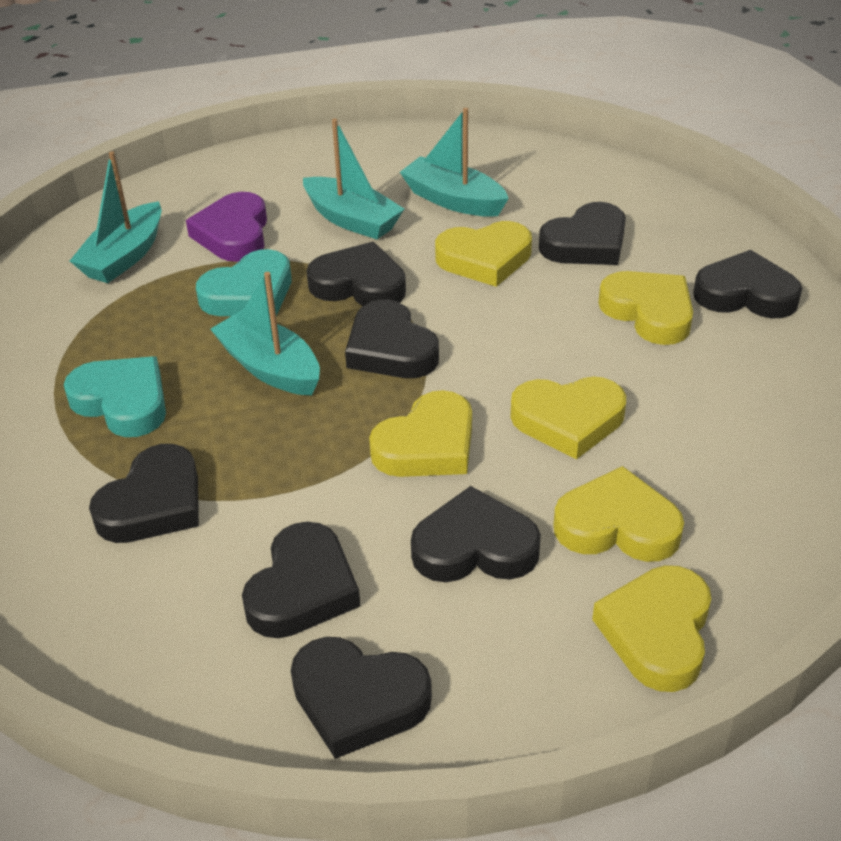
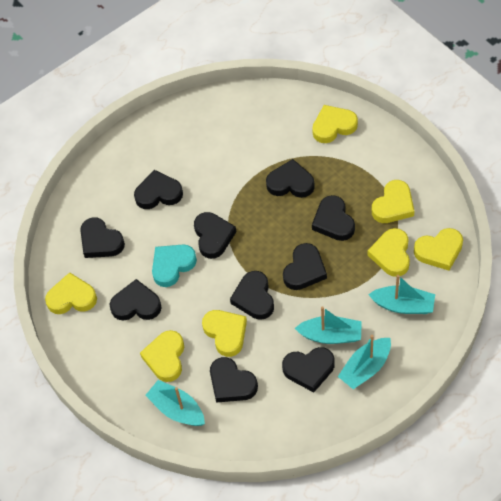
black heart: [89,444,199,543] [242,522,360,638] [291,637,432,759] [307,242,406,306] [345,300,439,378] [411,486,541,582] [539,202,626,265] [693,250,802,318] = 8 -> [80,217,125,258] [110,279,162,321] [134,170,183,209] [194,212,236,259] [210,357,258,403] [230,271,274,320] [266,159,315,198] [282,347,335,392] [283,243,327,290] [312,195,355,241] = 10
purple heart: [186,192,267,262] = 1 -> none = 0
turquoise heart: [64,356,166,437] [196,249,291,316] = 2 -> [152,245,197,287] = 1
yellow heart: [369,390,472,477] [435,221,532,287] [510,377,626,459] [553,466,684,562] [592,565,711,692] [598,271,693,345] = 6 -> [45,272,97,314] [140,330,184,382] [202,310,247,357] [312,105,358,143] [368,228,410,277] [372,180,415,223] [414,228,463,271] = 7

